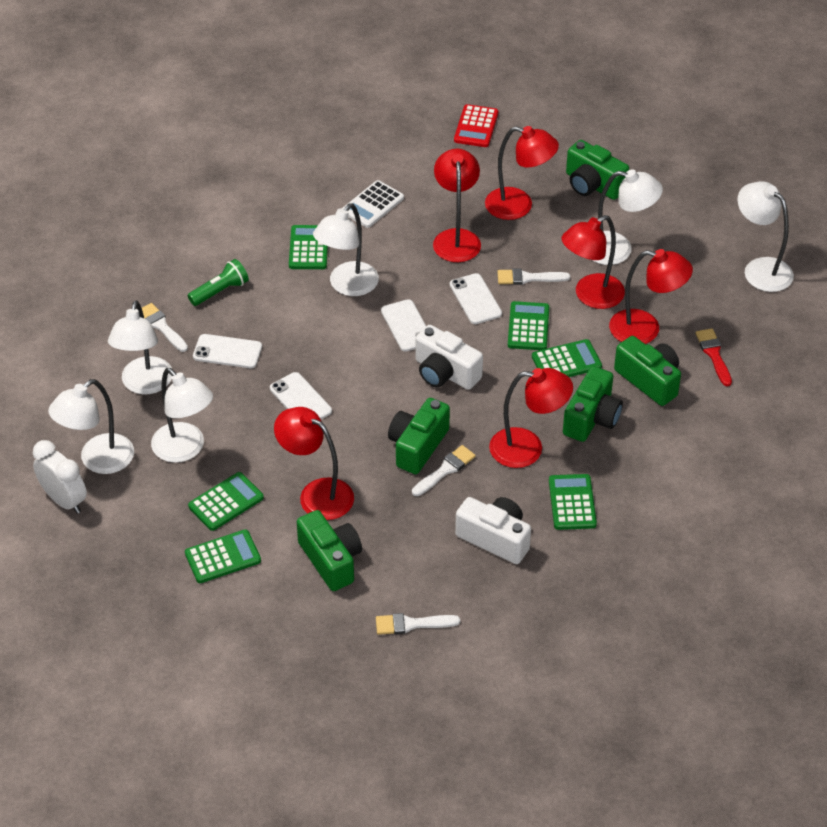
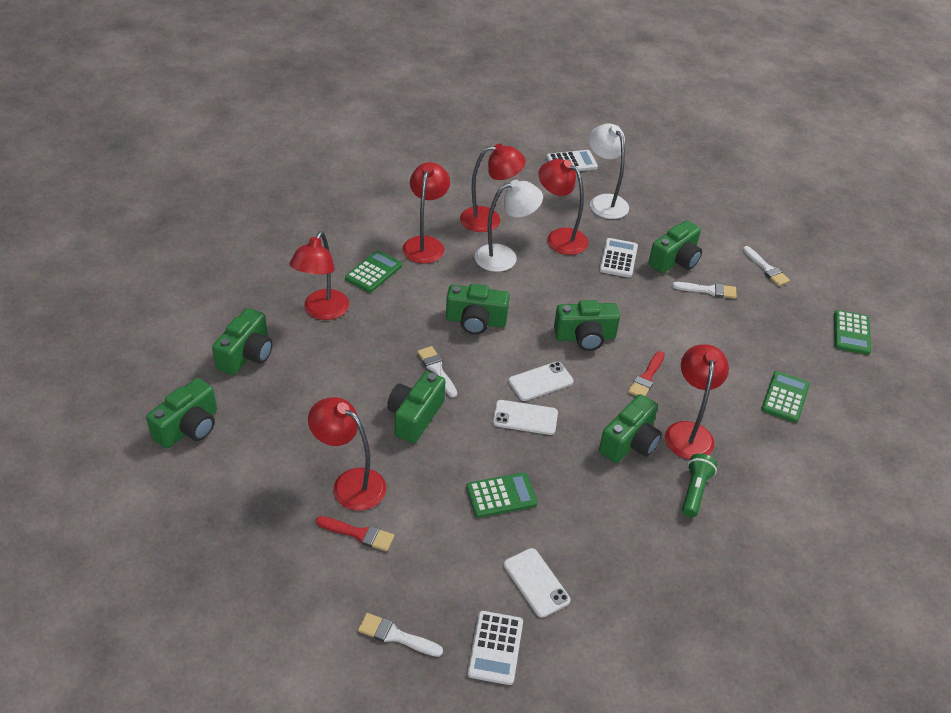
green calculator: [185,530,261,583] [188,472,264,531] [289,225,328,269] [508,301,549,350] [532,339,602,377] [549,474,597,530] = 6 -> [345,250,402,293] [466,472,537,518] [761,371,810,423] [834,310,871,355] = 4
green camera: [297,510,362,591] [388,398,450,474] [563,366,623,442] [566,140,629,200] [614,336,681,406] = 5 -> [146,378,217,449] [212,308,273,375] [387,371,445,443] [446,284,510,335] [554,300,620,351] [599,394,662,463] [648,220,702,273] = 7
red brush: [695,328,732,386] = 1 -> [316,516,394,551] [628,351,665,396] = 2
red calculator: [454,104,498,147] = 1 -> none = 0
white calculator: [342,180,404,228] = 1 -> [467,611,523,685] [546,150,598,171] [599,238,638,278] = 3
white camera: [416,325,483,390] [455,497,531,564] = 2 -> none = 0
white clock: [33,440,87,513] = 1 -> none = 0
white lamp: [48,379,134,474] [108,300,172,394] [151,368,213,463] [313,203,379,296] [592,169,663,265] [738,181,794,292] = 6 -> [475,180,543,272] [589,123,629,219] = 2
white phone: [193,334,262,368] [270,372,332,419] [381,299,426,352] [450,273,502,324] = 4 -> [493,400,558,435] [504,548,570,618] [508,362,574,401] = 3

